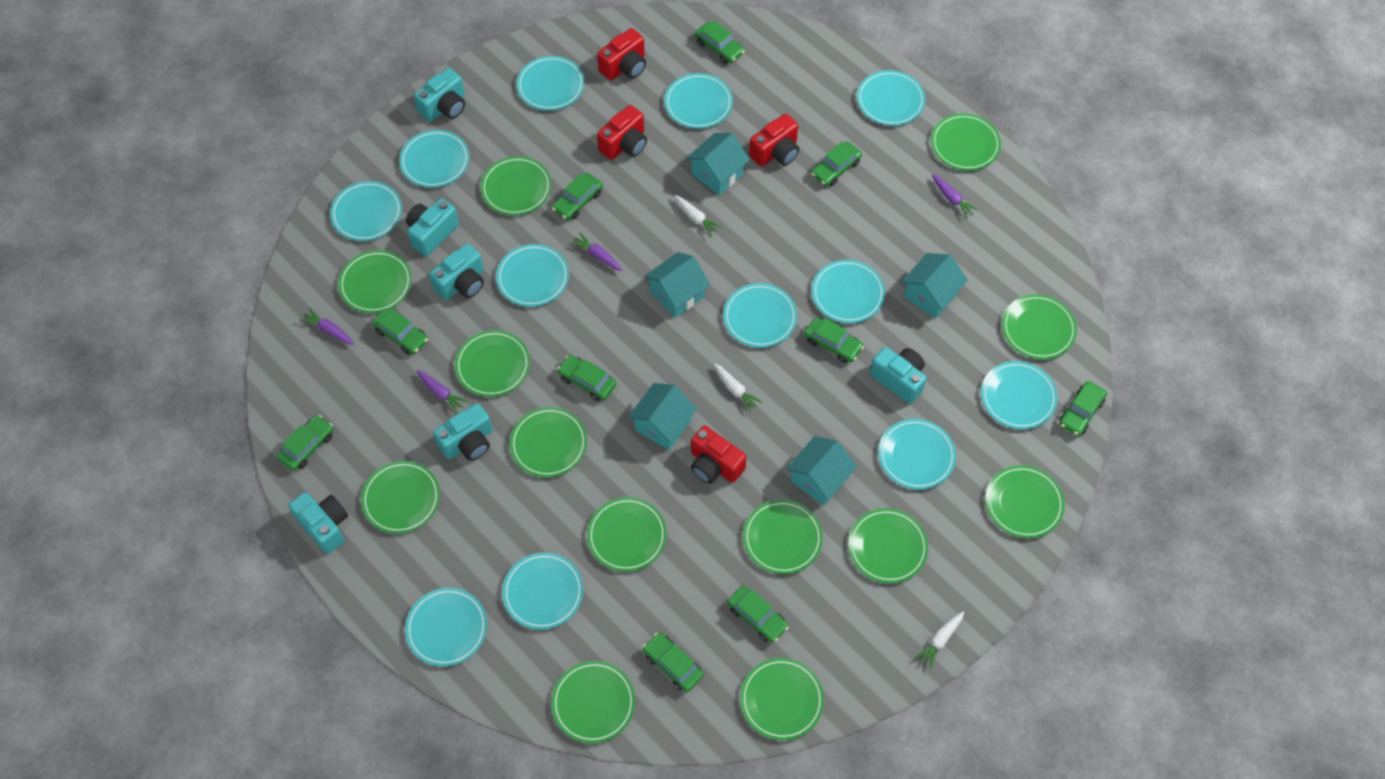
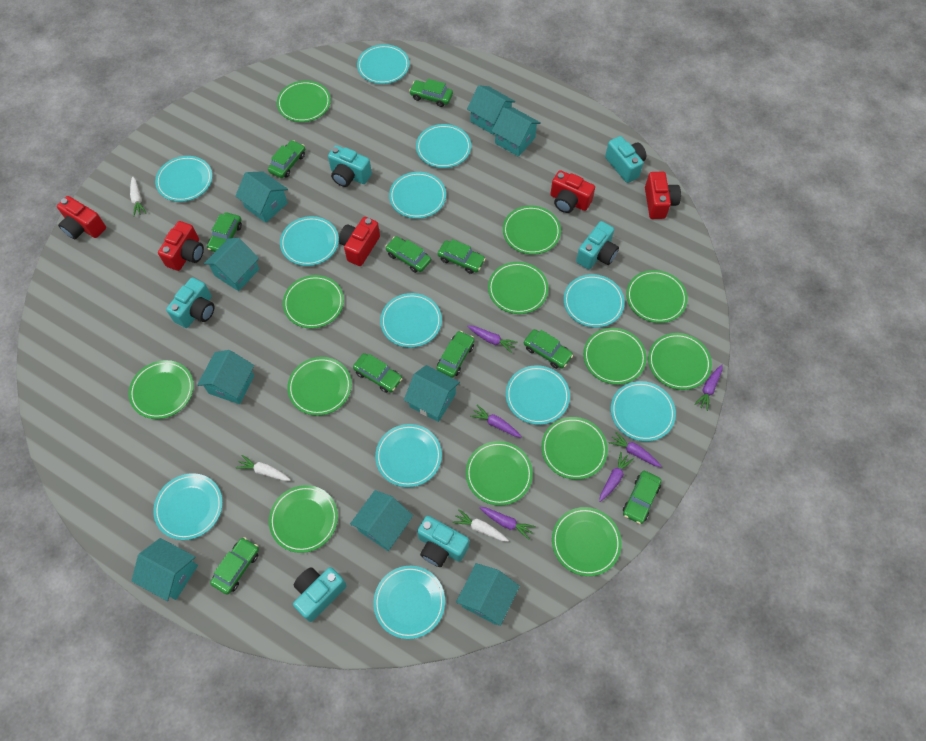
purple carrot: [299,308,354,345] [416,370,468,413] [570,232,623,271] [932,174,978,218] = 4 -> [467,325,518,353] [470,405,522,438] [479,507,535,540] [599,452,634,502] [609,431,662,467] [694,365,723,411] = 6
red camera: [597,28,646,81] [597,105,647,160] [691,426,746,484] [749,114,799,167] = 4 -> [57,196,106,239] [158,221,204,271] [339,217,380,266] [550,170,595,213] [645,172,681,219] = 5
turquoise house: [628,383,697,450] [644,252,710,318] [686,133,750,195] [786,436,857,506] [901,253,968,318] = 5 -> [132,538,198,601] [197,350,254,404] [204,238,259,291] [235,171,288,223] [350,490,413,551] [404,365,460,422] [456,563,520,626] [467,85,515,135] [492,107,541,157] = 9

